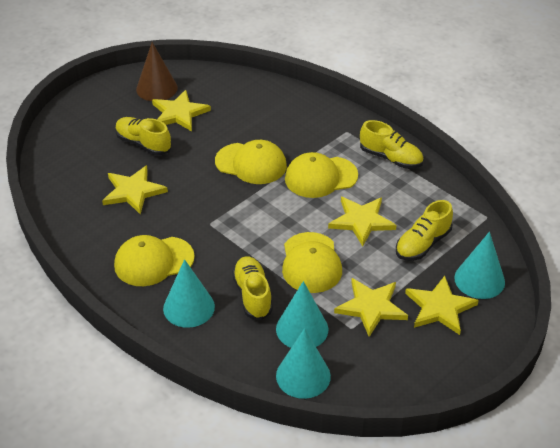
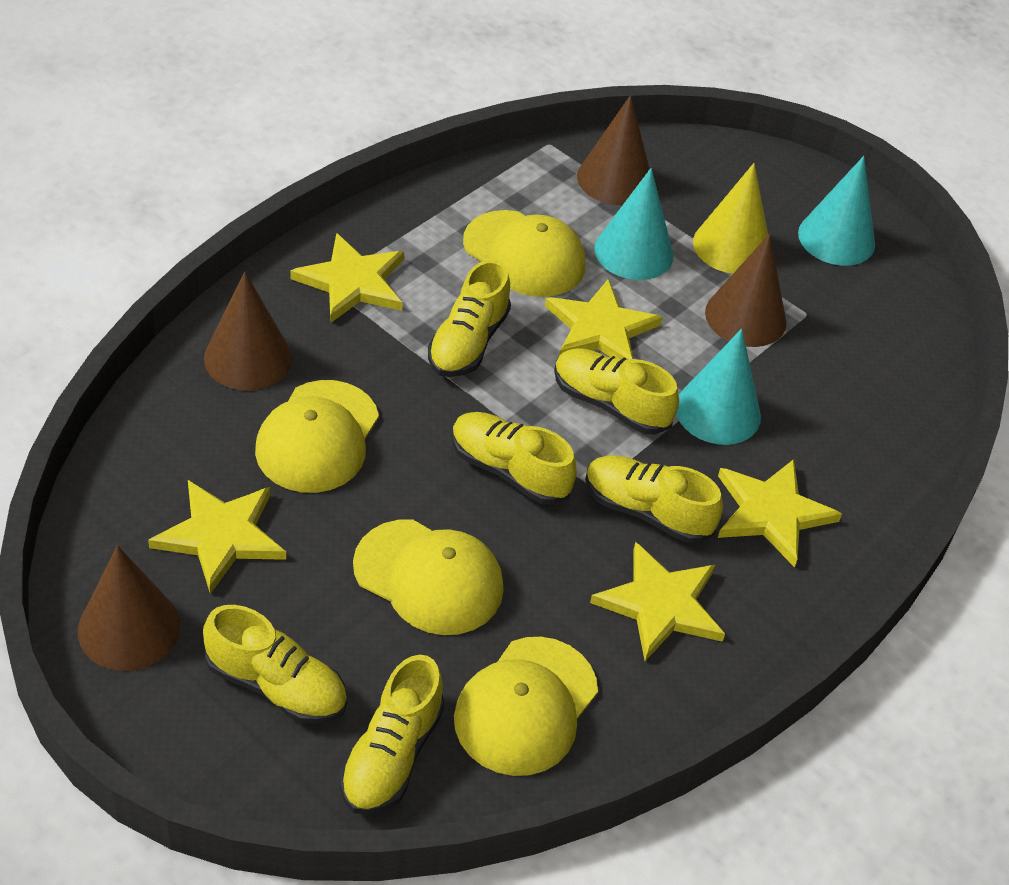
brown cone: [136,42,178,101] = 1 -> [78,545,180,671] [204,272,292,391] [577,95,650,205] [705,234,787,347] = 4
turquoise cone: [163,259,215,328] [276,281,328,348] [276,328,331,399] [454,232,505,299] = 4 -> [594,168,673,280] [676,329,761,445] [798,156,875,266] = 3
yellow cone: none = 0 -> [693,163,768,274] = 1
yellow shoe: [115,117,172,155] [232,256,273,320] [360,120,424,169] [396,200,453,261] = 4 -> [203,605,347,724] [340,655,445,815] [428,259,511,377] [452,412,577,505] [554,348,679,434] [585,455,723,544] = 6

